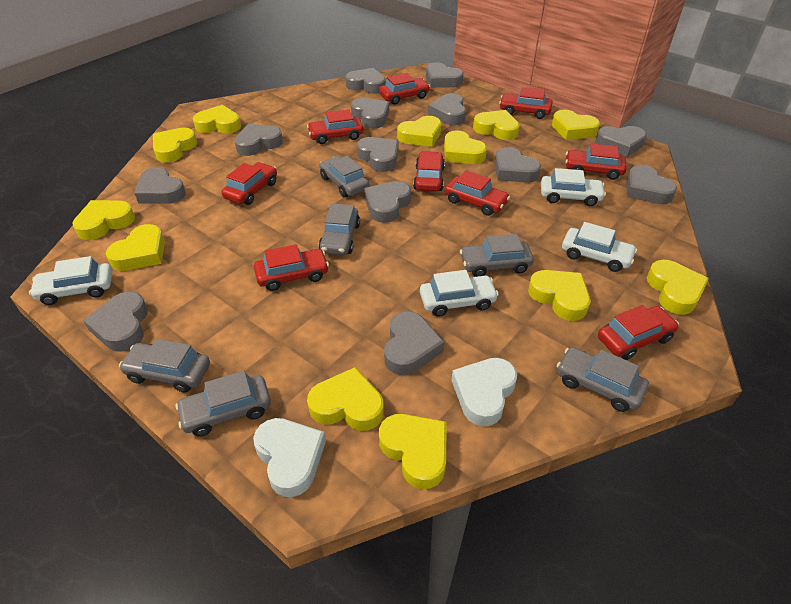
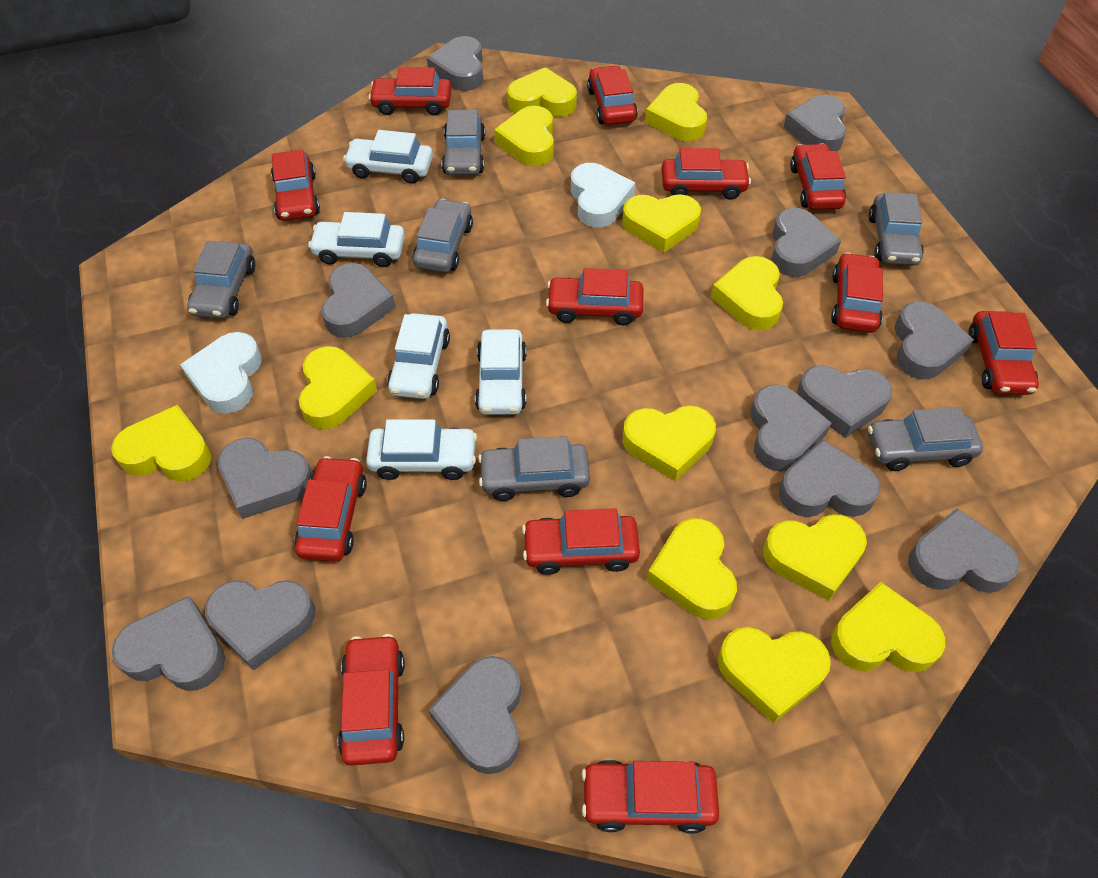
red car: [222,162,277,205] [254,244,329,291] [307,109,364,144] [379,73,430,105] [413,151,445,191] [445,170,510,216] [499,87,553,119] [566,144,627,180] [598,305,679,360] = 9 -> [271,150,320,221] [295,456,367,562] [338,634,405,766] [368,67,452,116] [522,508,640,575] [546,268,643,325] [581,760,719,834] [587,65,638,125] [661,148,751,200] [790,143,846,210] [831,252,883,333] [968,311,1039,395] = 12
white car: [29,256,112,305] [420,270,499,317] [541,168,606,206] [562,222,637,272] = 4 -> [308,212,405,267] [343,130,433,184] [366,419,477,480] [387,313,450,399] [475,329,527,415] = 5

